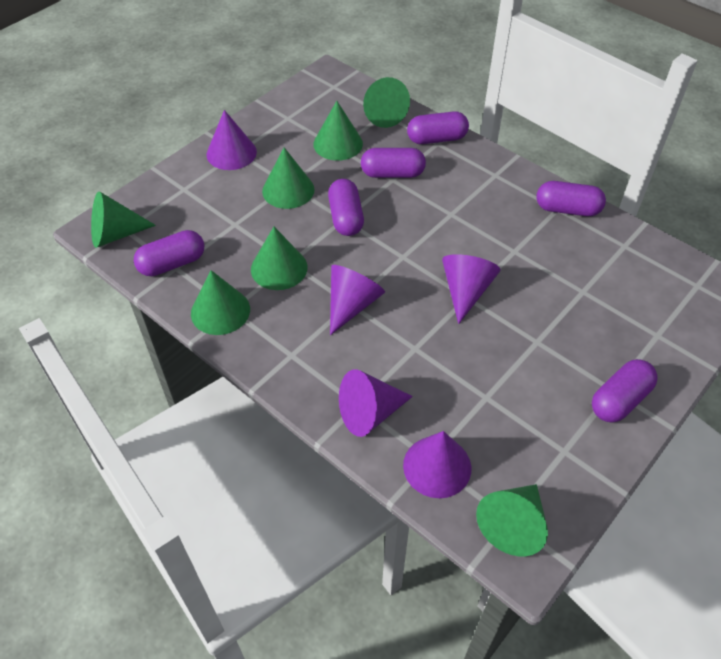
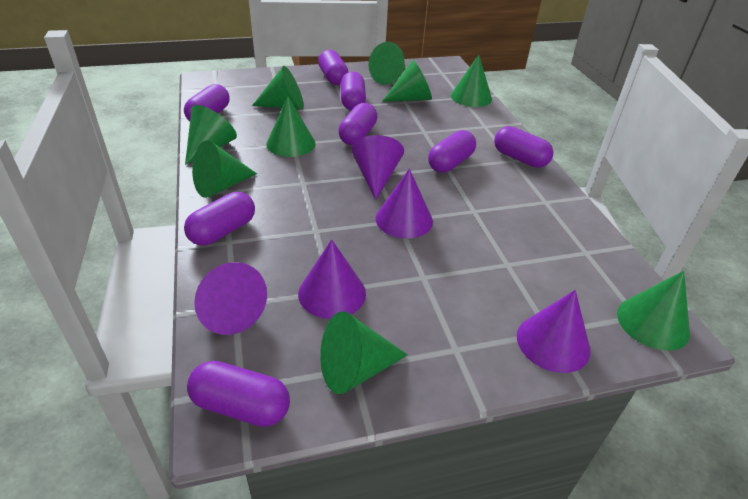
green cone: [91,191,156,248] [191,270,250,335] [251,227,308,290] [262,147,314,209] [313,101,363,161] [363,77,410,128] [476,484,548,556] = 7 -> [185,105,237,165] [192,140,257,198] [252,66,304,109] [266,96,315,157] [320,311,408,394] [369,42,405,85] [382,60,432,102] [451,55,492,107] [617,271,690,351] = 9
purple capsule: [134,230,204,276] [328,179,364,236] [361,148,426,178] [407,111,469,144] [536,181,606,216] [592,359,658,423] = 6 -> [184,84,230,121] [184,192,255,246] [187,361,290,427] [318,50,348,85] [338,103,377,145] [341,72,366,110] [428,130,476,173] [494,126,553,168] = 8

